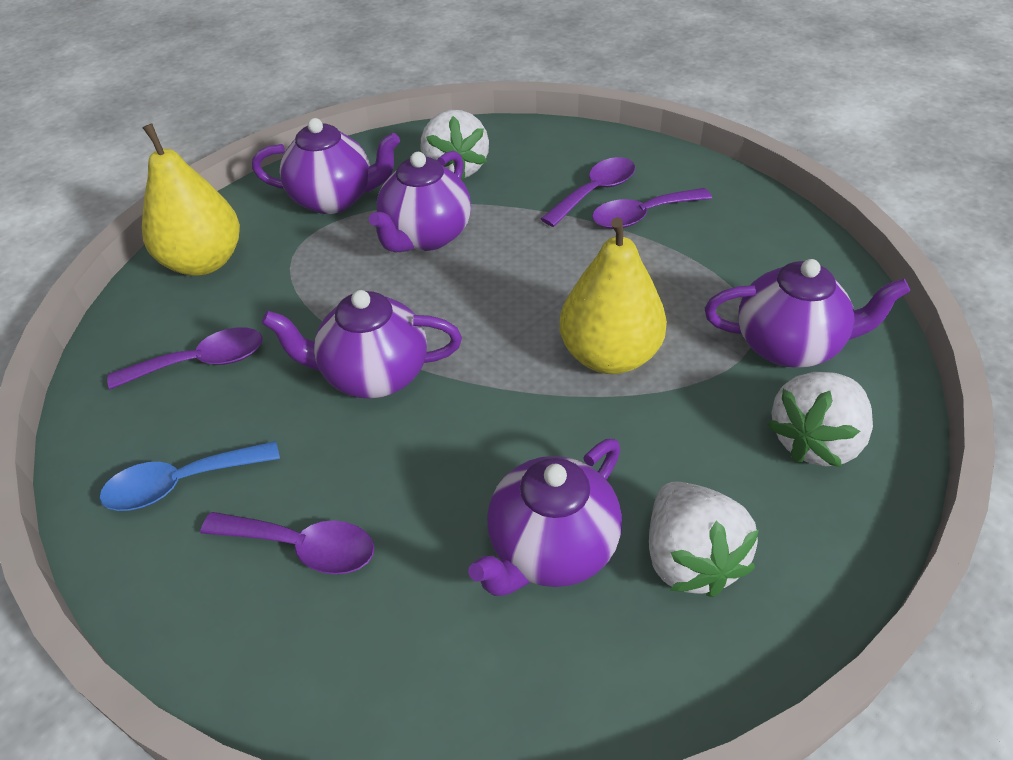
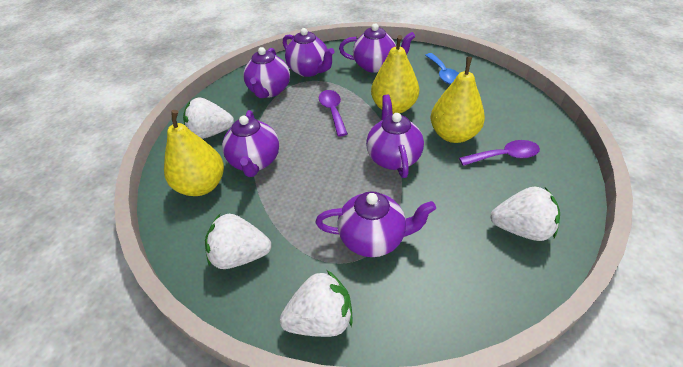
purple spoon: [107,327,263,390] [200,512,375,574] [541,157,635,227] [592,188,712,229] = 4 -> [319,90,348,137] [459,140,540,166] = 2
purple teapot: [252,118,400,214] [262,290,462,398] [369,151,471,252] [468,439,622,596] [705,259,910,368] = 5 -> [222,110,279,177] [243,47,290,98] [283,28,335,77] [315,191,436,257] [339,23,415,73] [366,94,424,178] = 6
white strawberry: [421,110,489,180] [649,481,759,597] [767,372,873,467] = 3 -> [183,97,234,139] [205,214,272,269] [280,270,353,337] [490,187,560,241] = 4
yellow pear: [142,124,240,276] [559,217,667,374] = 2 -> [164,110,224,196] [371,35,419,114] [431,57,485,143] = 3

